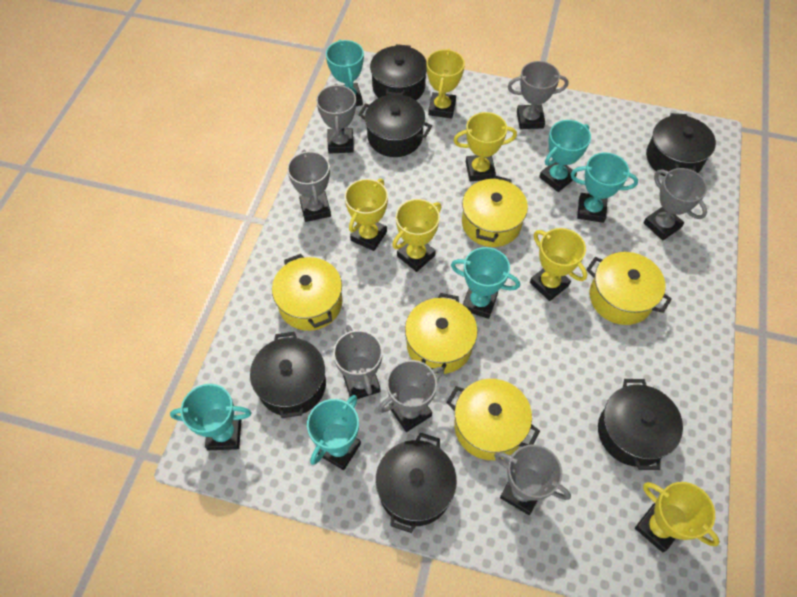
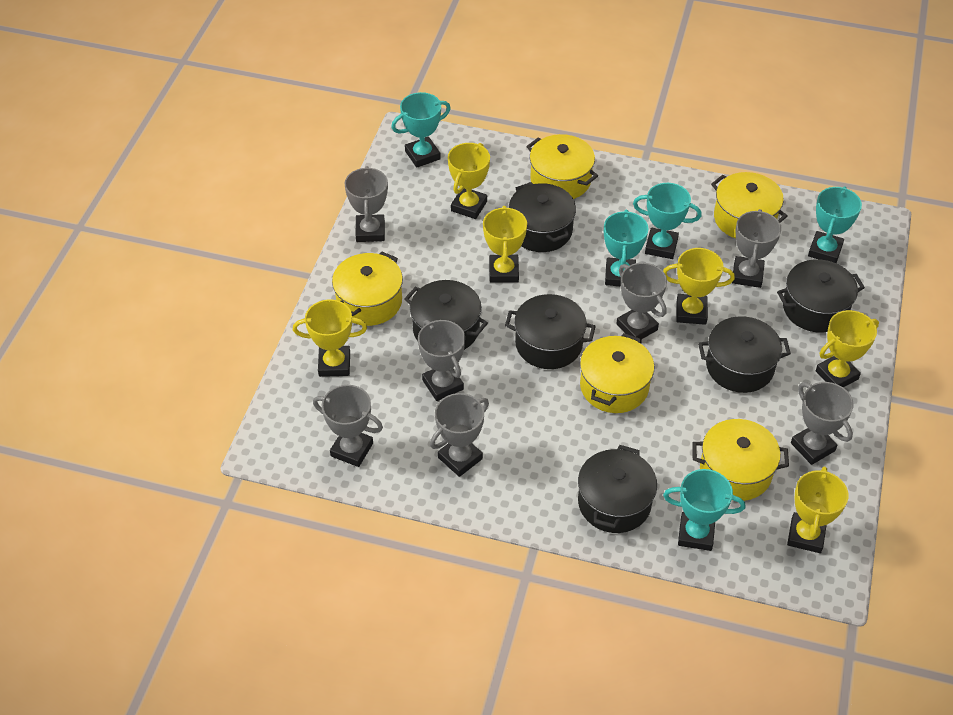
turquoise trophy: [170,384,251,450] [307,395,361,470] [326,40,364,106] [451,247,520,319] [539,120,591,192] [570,152,638,223] = 6 -> [391,92,451,168] [604,210,648,286] [633,183,702,259] [663,469,745,551] [808,186,862,263] = 5

